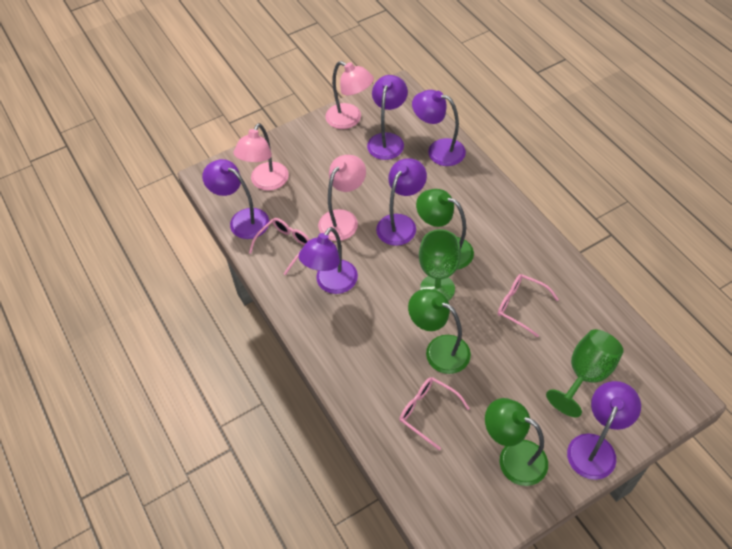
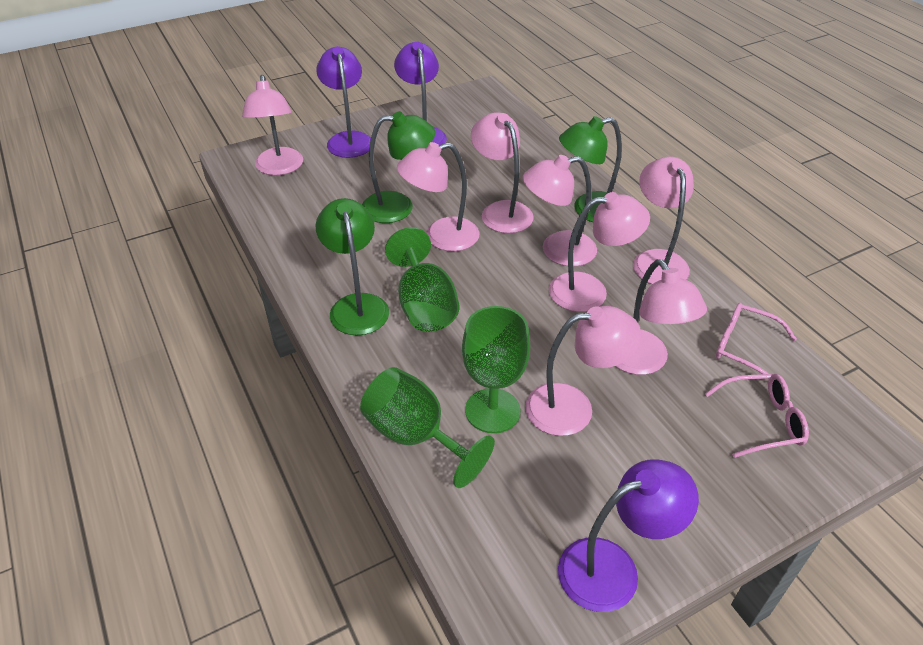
green goblet: [419,229,461,301] [546,329,623,417] = 2 -> [360,367,495,488] [385,227,460,332] [462,306,530,433] = 3
pink glasses: [249,218,310,275] [399,377,470,450] [498,274,559,337] = 3 -> [705,374,809,458] [715,303,797,379] = 2
pink lamp: [233,123,289,191] [318,155,366,241] [325,61,374,129] = 3 -> [242,75,303,175] [397,142,479,251] [471,112,534,233] [523,155,597,266] [525,306,641,436] [549,192,650,312] [615,259,707,375] [633,157,694,284] = 8
purple lamp: [202,159,269,239] [299,227,358,294] [367,75,408,160] [376,158,427,246] [412,90,466,166] [567,381,641,480] = 6 -> [316,46,371,158] [394,42,447,145] [558,459,699,612] = 3

